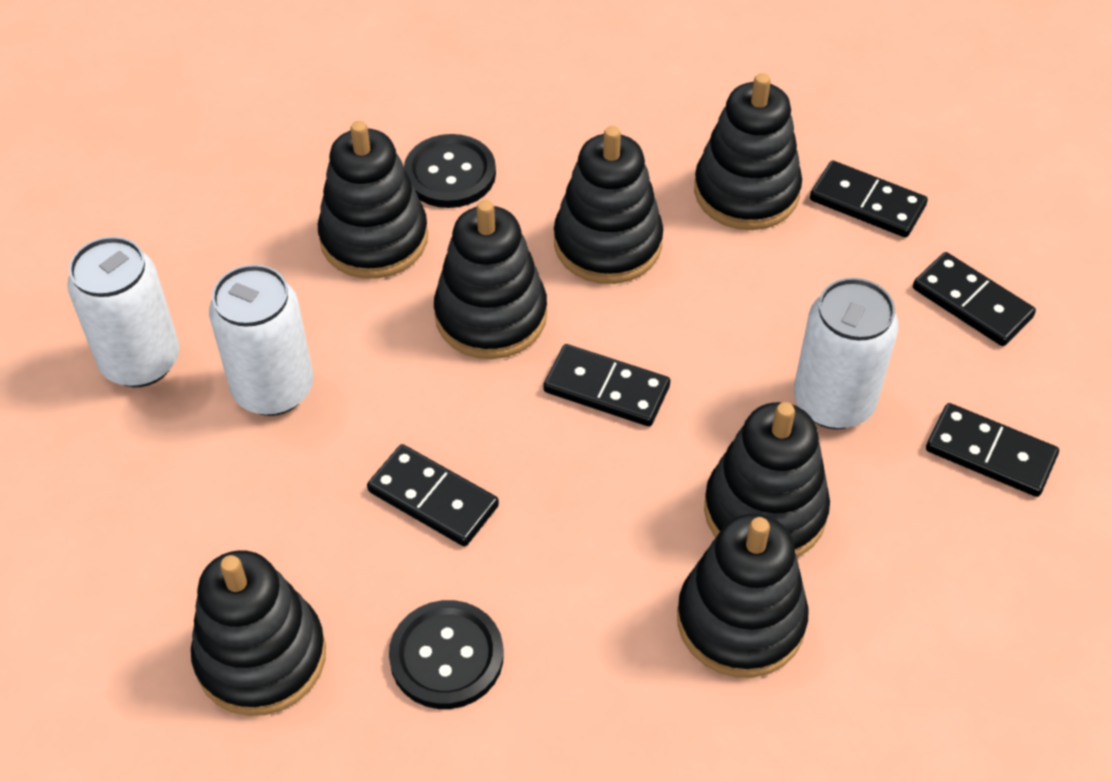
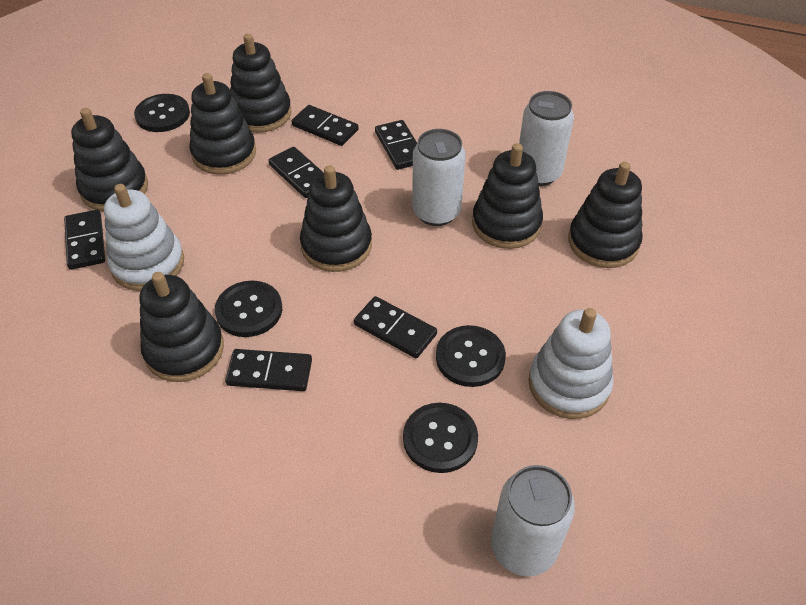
black button: [389,600,504,709] [404,134,496,208] = 2 -> [134,94,190,132] [215,281,282,337] [403,403,478,473] [436,325,506,387] = 4
black domino: [367,444,499,547] [543,344,670,427] [810,160,928,238] [913,252,1036,346] [926,403,1059,497] = 5 -> [64,210,105,270] [225,349,312,391] [268,147,324,198] [291,105,359,146] [354,296,437,358] [375,120,417,170] = 6
white stacking toy: none = 0 -> [104,184,184,291] [528,308,614,419] = 2

